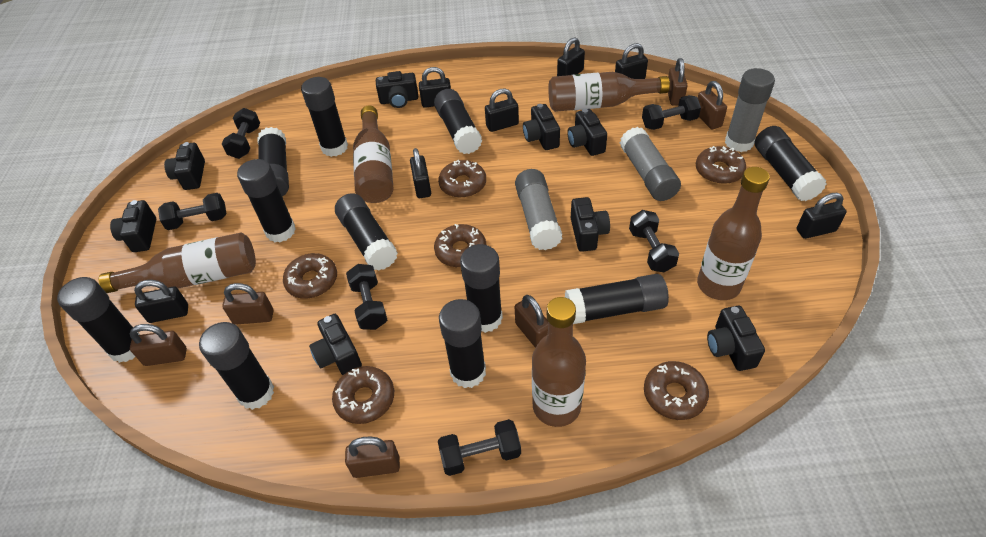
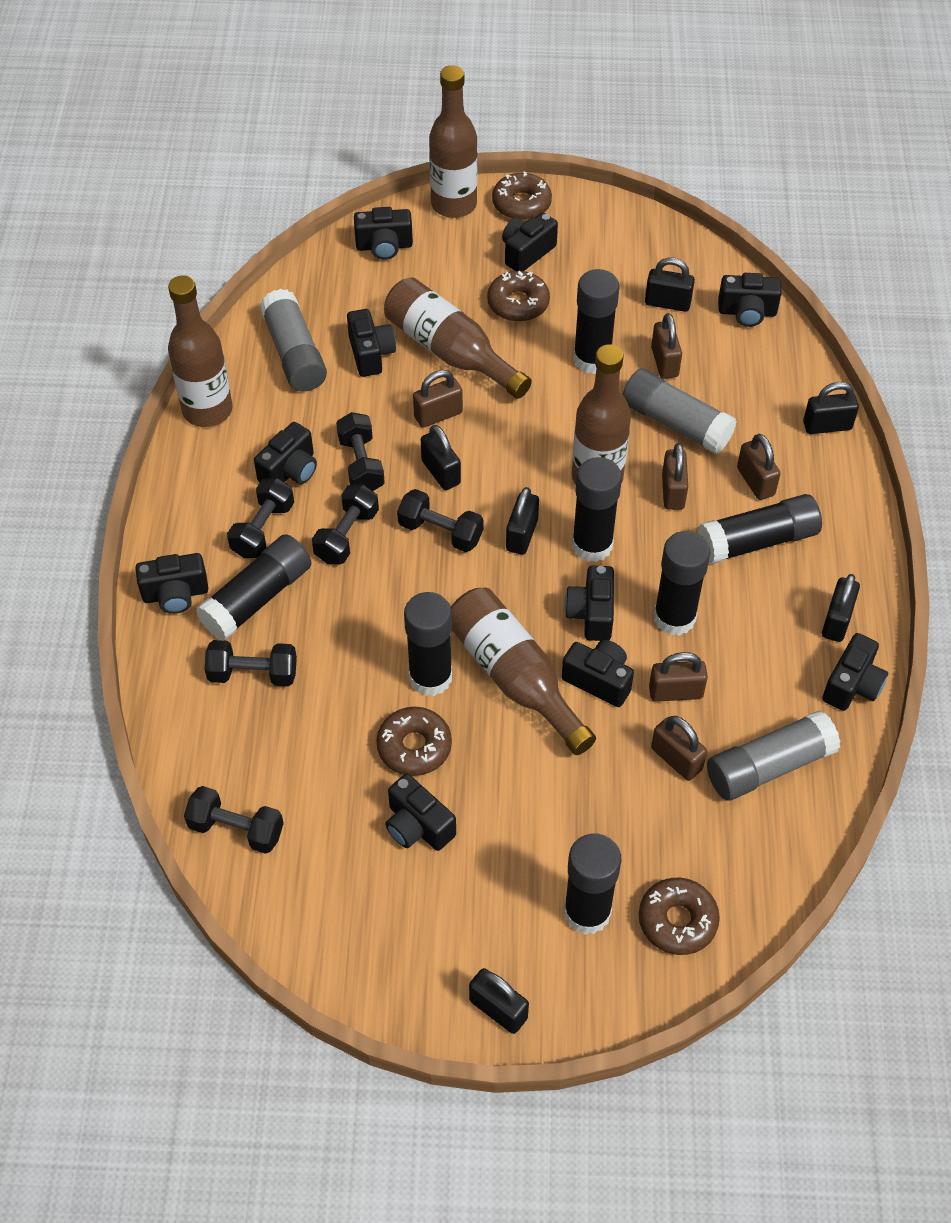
black camera: [110,200,156,252] [164,142,205,190] [309,314,362,375] [376,71,418,108] [523,104,560,150] [567,109,607,156] [571,197,610,252] [707,306,765,371] = 8 -> [135,553,208,614] [254,422,317,484] [347,309,396,377] [354,207,413,260] [385,774,456,851] [502,212,558,271] [562,640,634,707] [565,565,614,641] [718,273,782,327] [822,633,888,711] = 10
black glue stick: [57,277,140,363] [199,322,274,410] [237,159,296,243] [258,127,289,196] [301,77,348,157] [335,193,398,271] [434,89,482,154] [439,299,486,388] [460,244,503,333] [565,274,669,324] [755,126,827,201] = 11 -> [196,534,311,640] [404,592,452,696] [564,833,621,934] [572,457,622,562] [573,269,620,374] [654,531,711,636] [698,494,822,564] = 7
black padlock: [134,280,188,323] [410,148,431,198] [419,67,451,108] [485,88,519,132] [557,37,585,76] [615,43,648,79] [797,193,846,239] = 7 -> [421,425,461,490] [469,968,529,1034] [506,487,539,555] [645,257,695,312] [803,382,859,434] [822,574,860,642] = 6
brown donut: [283,253,337,299] [332,366,394,424] [434,224,486,268] [438,160,486,198] [644,361,709,420] [696,146,746,184] = 6 -> [376,707,452,776] [487,271,550,322] [492,171,552,220] [639,878,720,955] = 4

